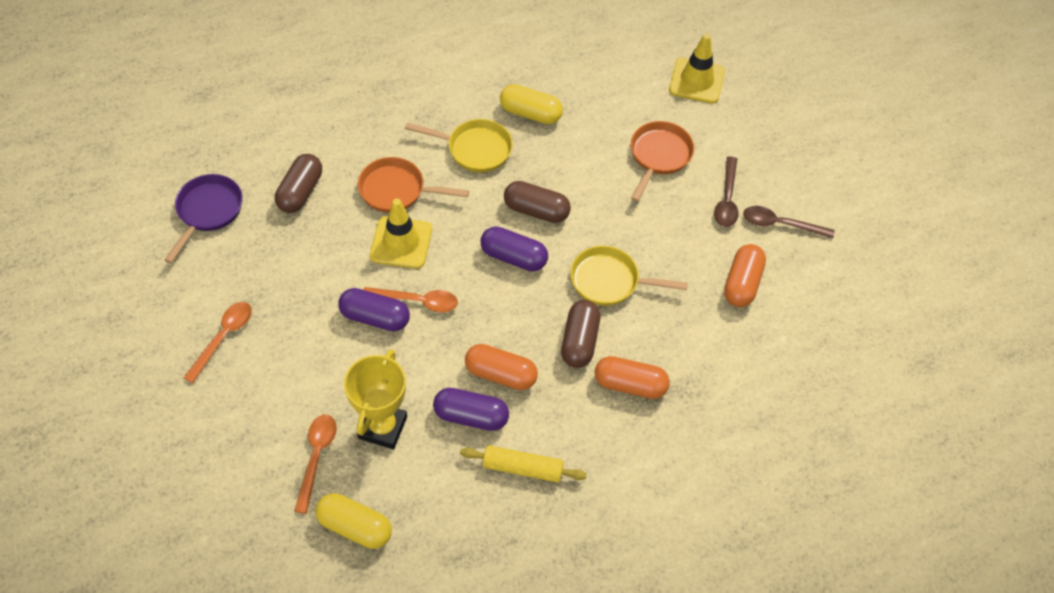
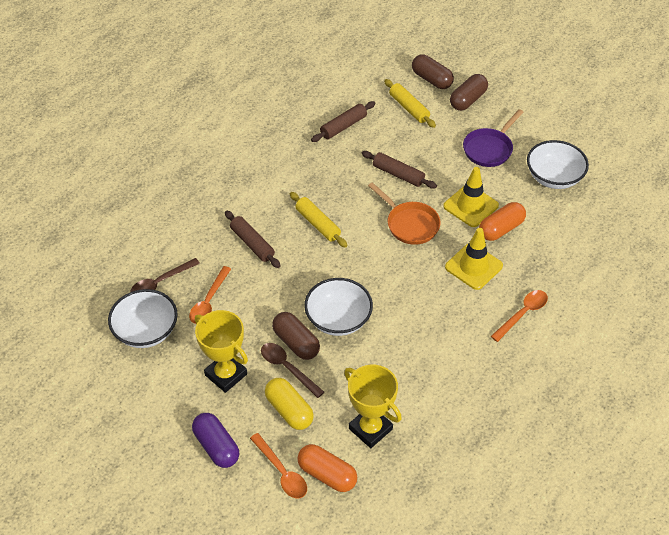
brown rolling pin: none = 0 -> [225,211,281,268] [311,101,375,142] [362,151,437,189] = 3
orange capsule: [465,344,538,390] [595,356,670,399] [724,244,766,307] = 3 -> [297,444,357,492] [479,202,526,241] = 2
orange pan: [358,157,469,213] [631,121,694,202] = 2 -> [368,182,440,245] = 1
purple capsule: [338,288,410,331] [433,388,509,431] [481,226,548,271] = 3 -> [192,413,239,468] = 1
white bowl: none = 0 -> [108,289,178,348] [304,278,373,336] [527,140,589,189] = 3
yellow capsule: [315,493,392,549] [500,84,563,124] = 2 -> [265,378,314,430] = 1
yellow pan: [405,119,513,172] [570,246,688,306] = 2 -> none = 0
yellow rolling pin: [460,445,587,483] = 1 -> [290,192,348,248] [384,79,436,128] = 2
yellow trophy: [344,349,407,449] = 1 -> [195,310,248,393] [344,365,402,448] = 2

